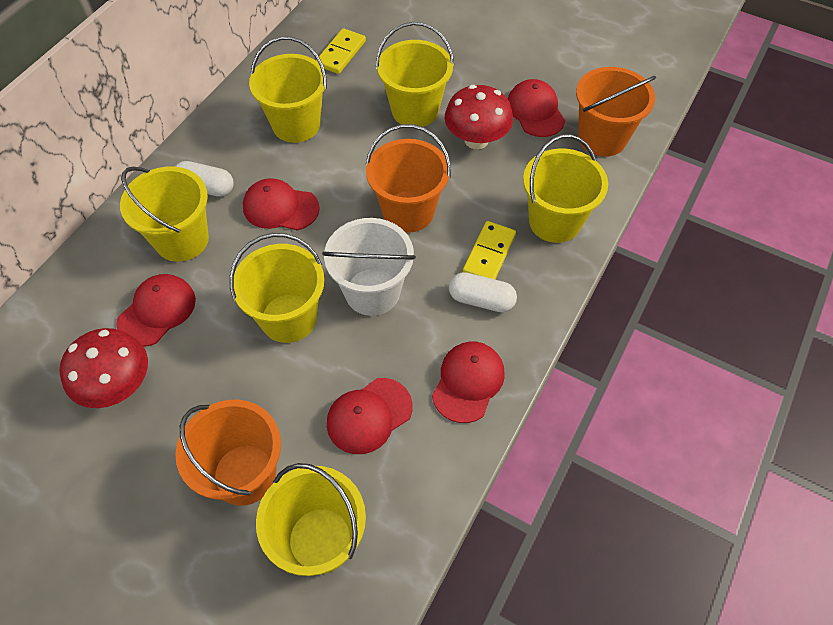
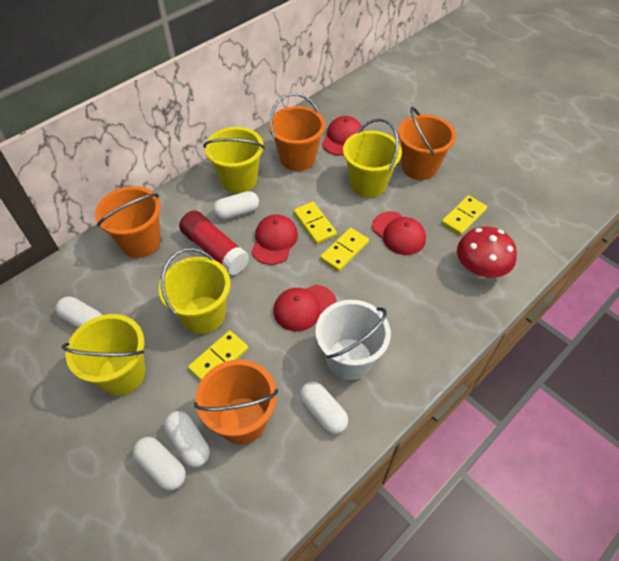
orange bucket: [175,400,281,506] [366,124,451,233] [576,67,656,157] = 3 -> [95,186,161,258] [194,360,278,444] [269,93,325,171] [398,107,456,180] = 4
red cap: [116,274,196,347] [243,178,320,231] [327,378,413,454] [432,341,505,423] [508,79,565,137] = 5 -> [251,214,298,265] [274,285,337,331] [322,116,363,155] [372,211,426,255] = 4
red glue stick: none = 0 -> [179,210,249,275] = 1
red mushroom: [60,328,148,408] [445,85,513,149] = 2 -> [457,226,517,279] = 1
white capsule: [175,161,234,197] [449,272,517,312] = 2 -> [56,296,102,328] [133,437,186,491] [164,411,210,468] [213,191,259,220] [300,381,348,434] = 5
yellow bucket: [120,166,209,262] [230,233,324,343] [249,36,327,143] [256,463,366,576] [376,22,454,127] [523,134,608,243] = 6 -> [62,314,146,395] [159,248,231,334] [203,127,265,193] [343,118,402,197] = 4
yellow domino: [316,28,366,74] [463,221,516,279] = 2 -> [188,331,248,381] [293,202,337,244] [320,228,369,272] [441,195,487,235] = 4

